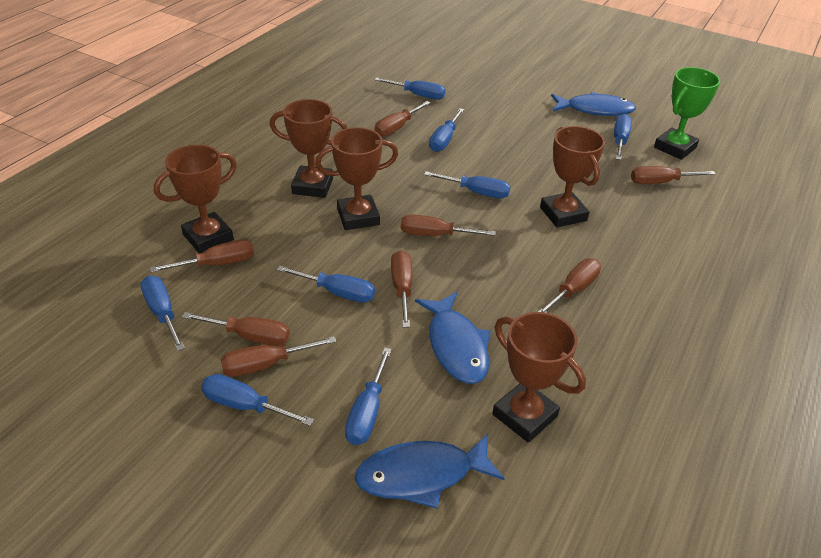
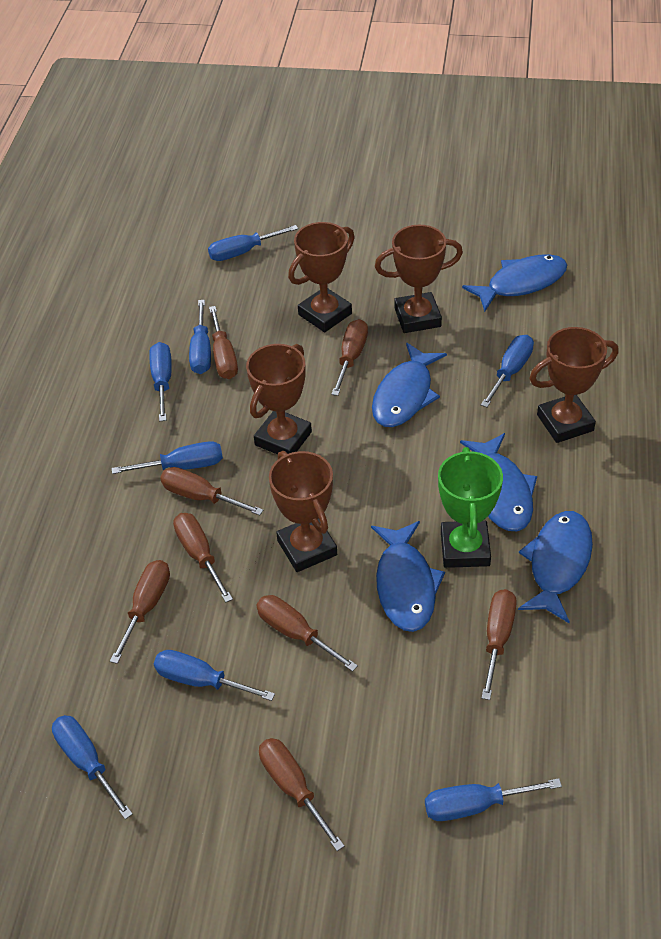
blue fish: [355,434,505,509] [415,292,491,384] [551,92,636,116] = 3 -> [371,521,445,632] [372,343,447,427] [460,433,537,531] [462,254,567,312] [518,511,593,623] = 5

